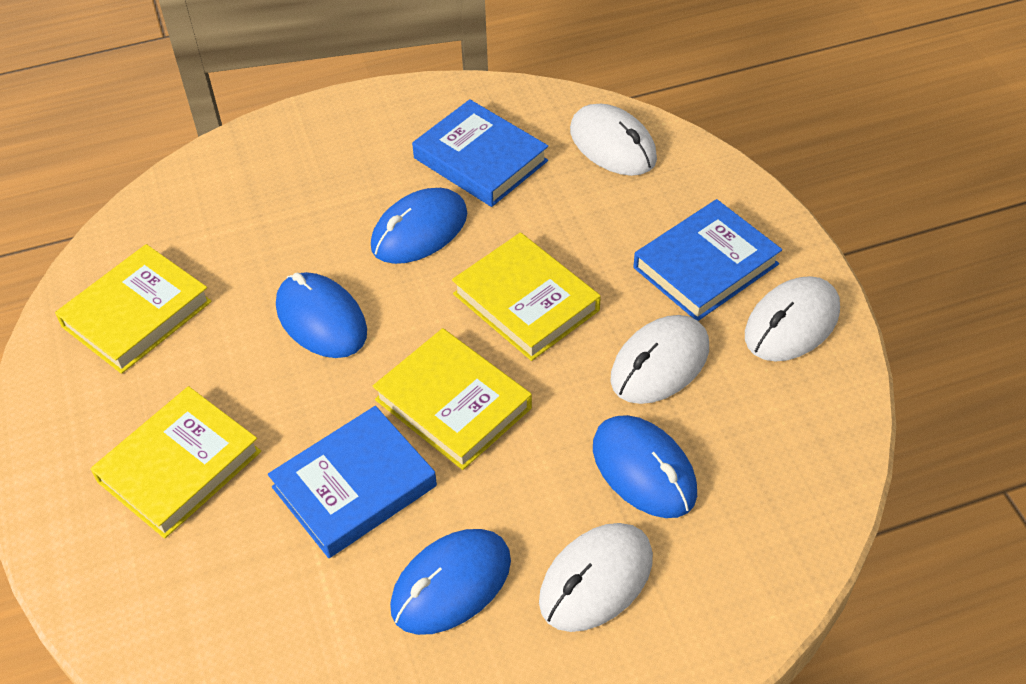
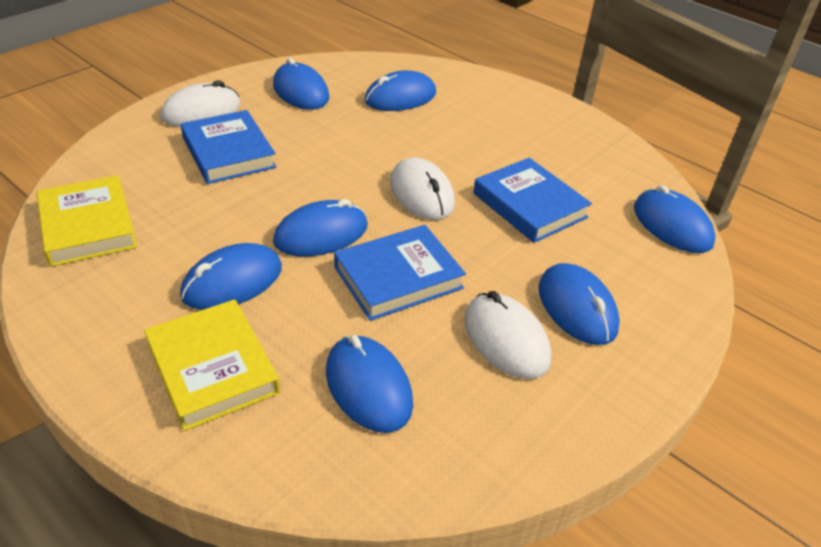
blue mouse: [276,272,367,358] [371,188,467,264] [390,529,511,635] [593,415,697,518] = 4 -> [180,243,282,310] [273,58,329,110] [273,199,368,256] [326,335,413,433] [365,70,436,111] [539,263,620,345] [634,185,716,253] = 7
white mouse: [539,523,653,632] [570,104,657,176] [610,315,709,404] [745,276,840,362] = 4 -> [160,80,241,127] [390,157,455,220] [464,291,551,379] = 3
yellow book: [55,244,212,374] [90,386,261,539] [373,328,532,470] [452,232,601,361] = 4 -> [37,175,138,267] [144,299,280,431] = 2

